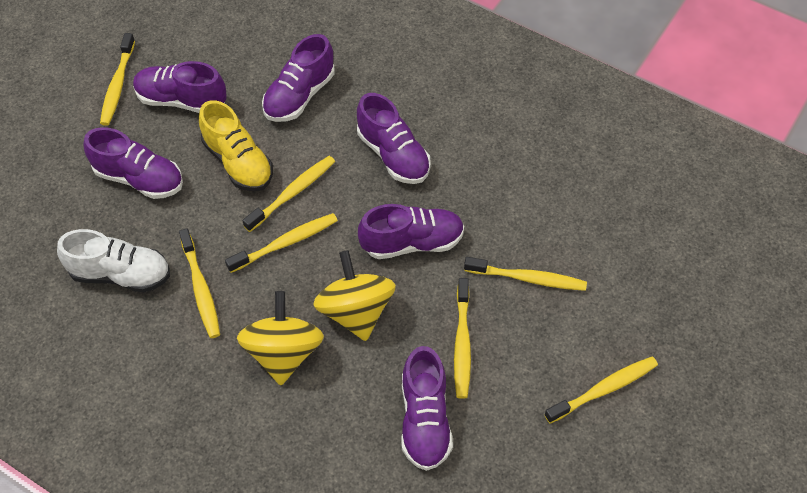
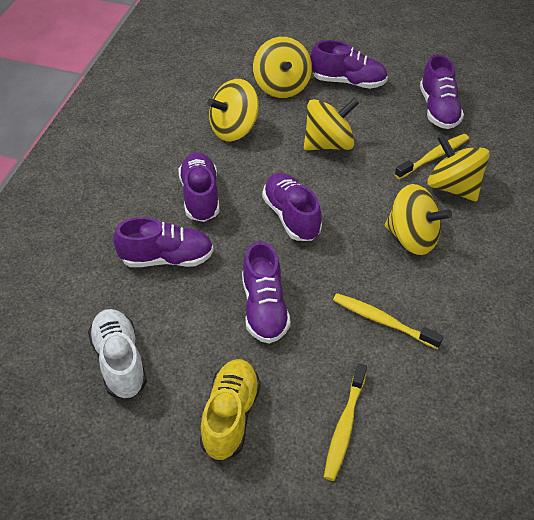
yellow spinning top: [237,291,324,385] [313,250,396,341] = 2 -> [207,79,259,141] [253,37,312,98] [304,98,359,150] [385,184,452,255] [428,135,490,202] = 5
yellow toothbrush: [100,33,135,126] [179,228,220,338] [225,213,338,273] [242,156,335,232] [454,278,471,399] [464,257,587,291] [544,356,658,424] = 7 -> [324,363,367,481] [333,293,443,349] [395,134,469,179] = 3

